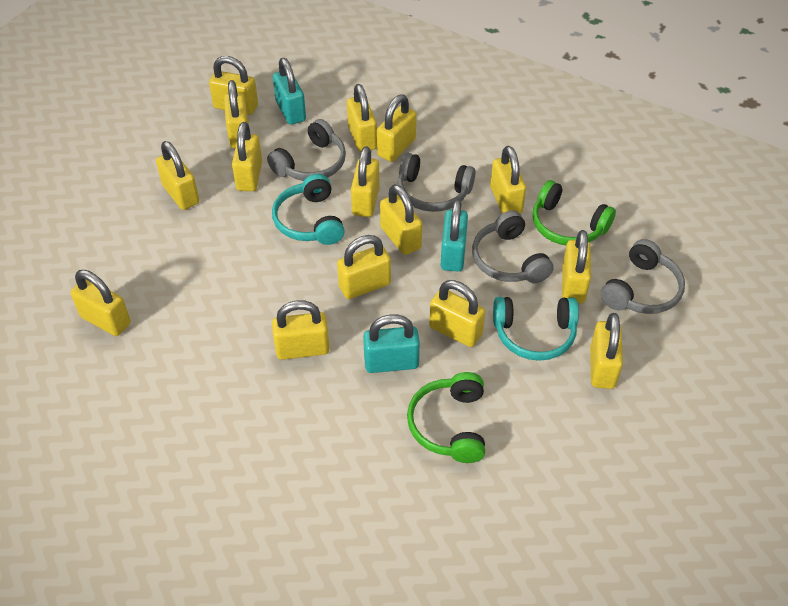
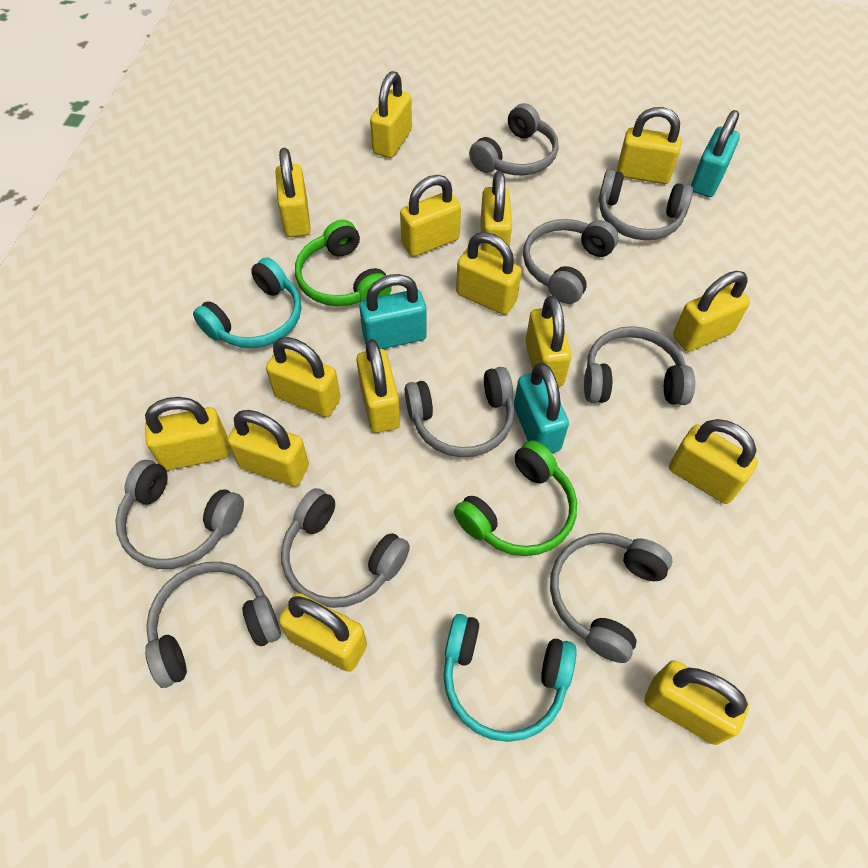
grey headphones: [267,119,346,181] [398,153,476,212] [472,210,554,283] [600,239,685,314] = 4 -> [115,460,244,569] [145,562,281,688] [281,488,410,608] [405,367,514,457] [469,103,559,175] [523,219,618,304] [550,533,672,663] [584,326,695,405] [599,169,693,240] = 9

